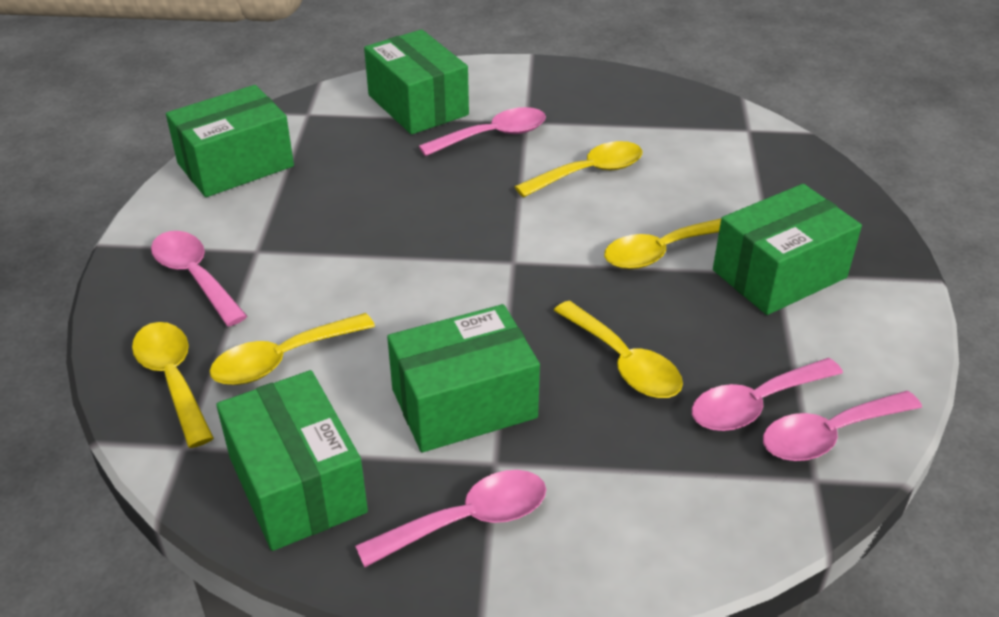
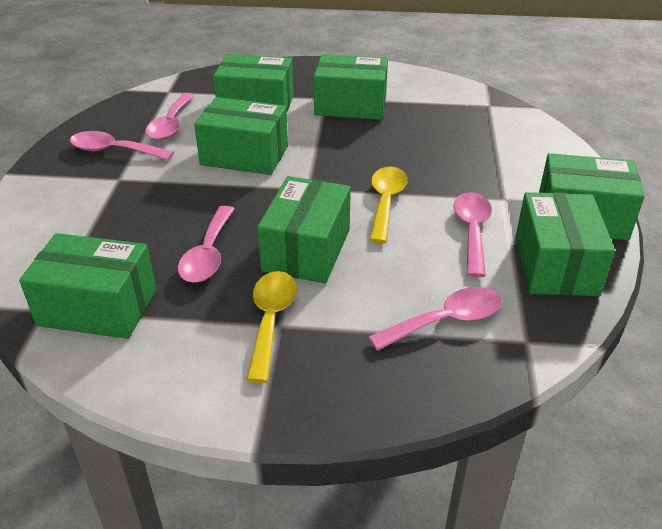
green box: [166,85,294,197] [216,370,368,551] [364,29,469,135] [387,304,540,452] [713,184,862,315] = 5 -> [19,233,156,339] [194,97,288,175] [213,54,294,111] [257,176,351,283] [314,54,388,120] [516,192,615,296] [539,153,644,240] = 7
yellow spoon: [132,322,214,448] [210,313,375,385] [515,141,642,198] [554,300,683,398] [604,219,721,269] = 5 -> [246,271,297,383] [369,167,407,243] = 2

